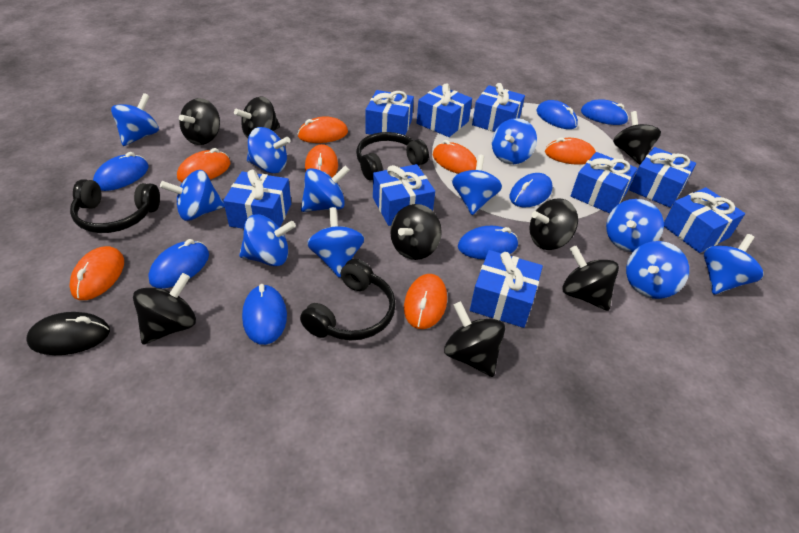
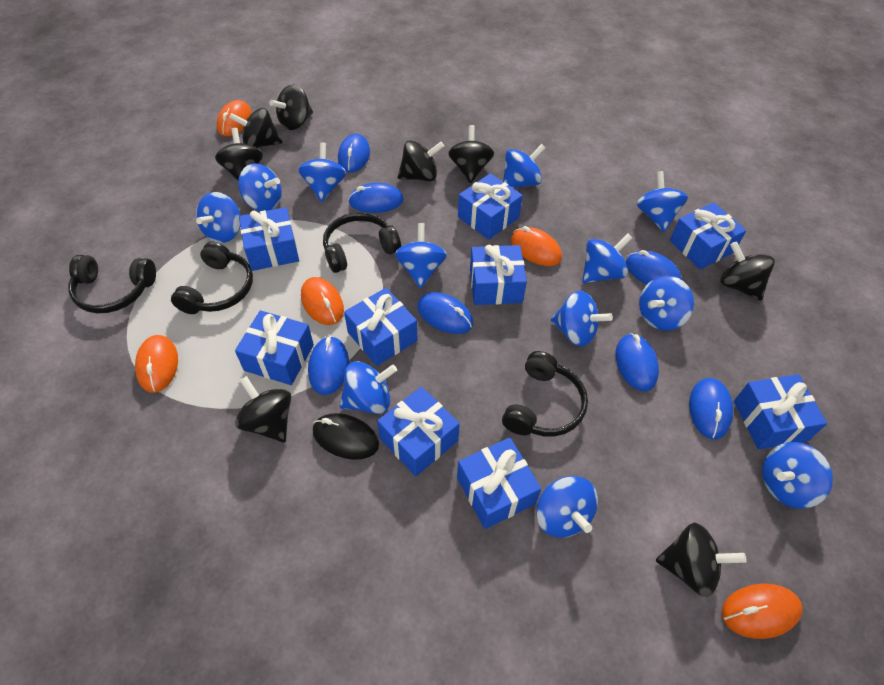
black headphones: [70,179,160,233] [300,259,396,340] [356,132,429,180] = 3 -> [68,255,156,313] [171,241,253,314] [323,212,401,273] [502,351,588,437] = 4
blue spinning top: [111,93,159,146] [160,170,225,221] [239,214,296,266] [247,127,291,173] [301,165,350,212] [307,207,364,278] [452,155,502,215] [492,118,537,164] [606,199,664,252] [626,241,689,299] [704,234,763,294] = 11 -> [196,192,241,243] [238,163,282,211] [298,142,346,202] [340,361,397,414] [395,223,447,288] [503,144,546,188] [536,476,598,538] [551,291,613,347] [582,234,632,283] [637,171,688,232] [639,276,694,331] [762,442,833,509] = 12
orange mouse: [69,246,124,300] [177,148,231,182] [298,116,348,143] [305,144,338,177] [404,274,447,329] [433,140,477,174] [545,137,596,165] = 7 -> [135,335,178,393] [217,100,252,136] [301,277,344,325] [511,226,562,266] [722,583,803,639] = 5

